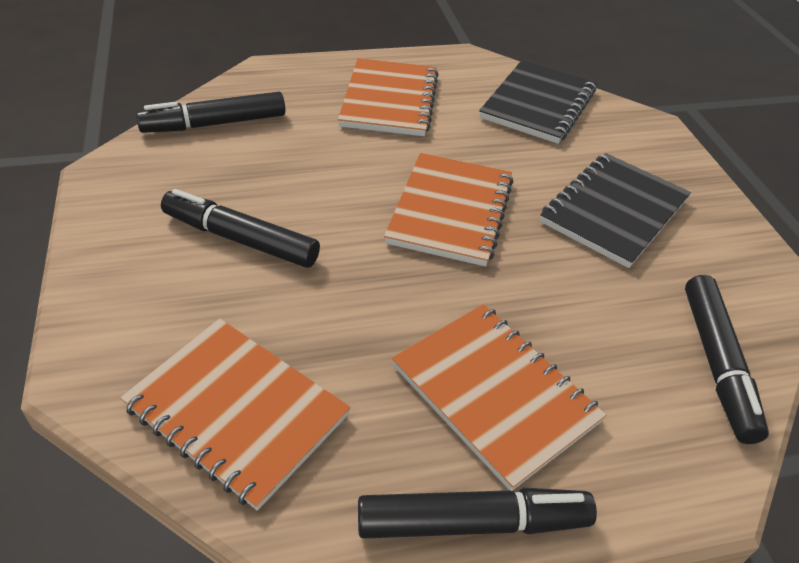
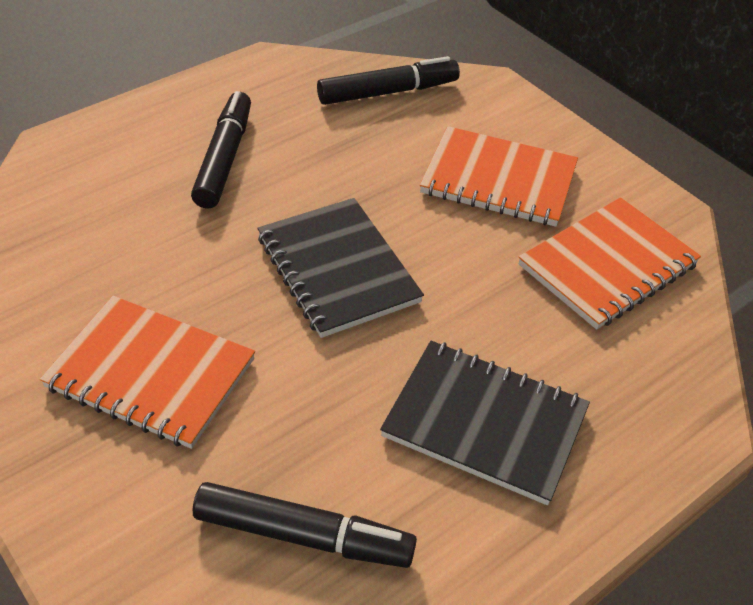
black marker: [136,92,285,133] [161,189,320,268] [358,488,597,539] [685,275,769,444] = 4 -> [191,91,251,208] [193,482,417,568] [317,56,460,105] = 3
orange notebook: [120,319,350,511] [338,58,439,136] [384,153,513,266] [392,304,606,491] = 4 -> [40,296,255,449] [420,126,578,227] [519,197,701,329] = 3

